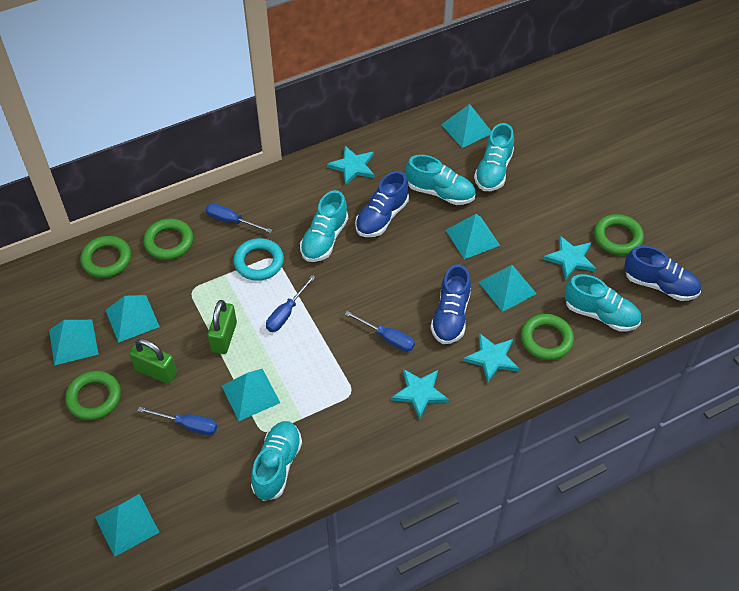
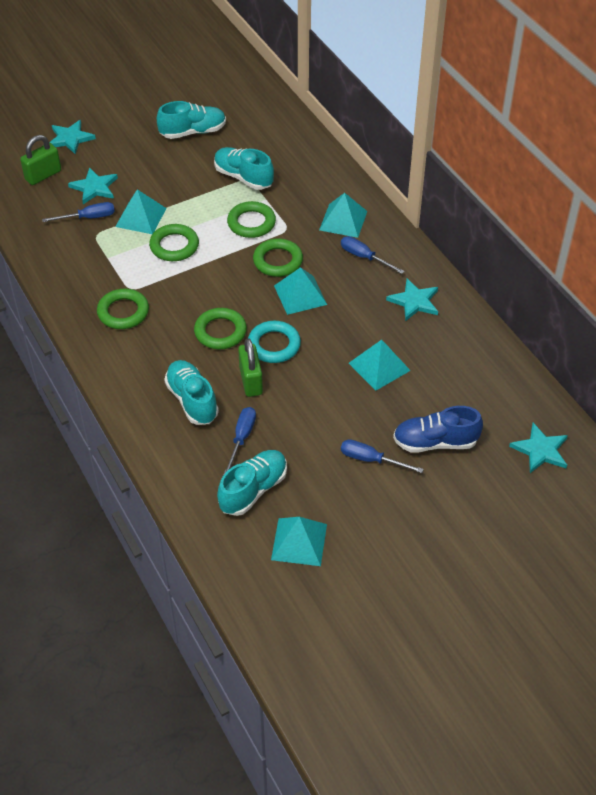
blue shoe: [355,171,409,237] [430,264,471,344] [624,246,701,301] = 3 -> [393,406,483,453] = 1
turquoise pyramid: [49,320,99,365] [95,494,160,557] [106,295,160,343] [222,369,280,421] [441,104,491,148] [446,214,500,259] [479,265,537,312] = 7 -> [115,189,167,234] [271,517,327,566] [274,267,327,315] [319,193,367,238] [349,340,411,391] = 5
turquoise shoe: [251,421,302,501] [300,190,348,262] [406,155,475,205] [474,123,514,191] [564,274,641,332] = 5 -> [157,101,226,139] [164,360,219,425] [214,147,274,190] [217,450,287,516] = 4

